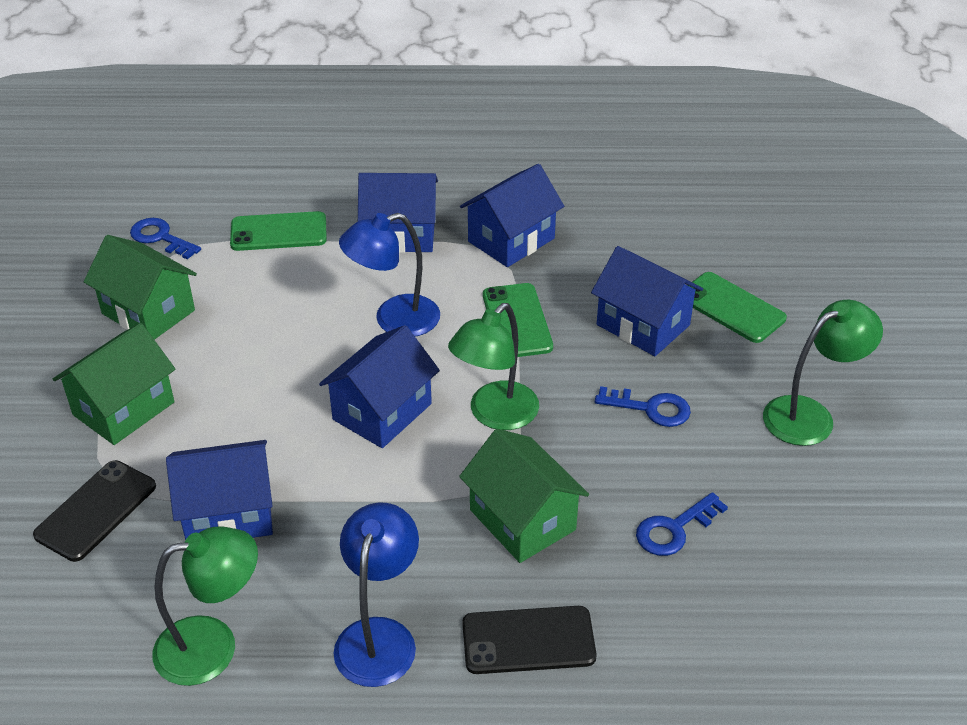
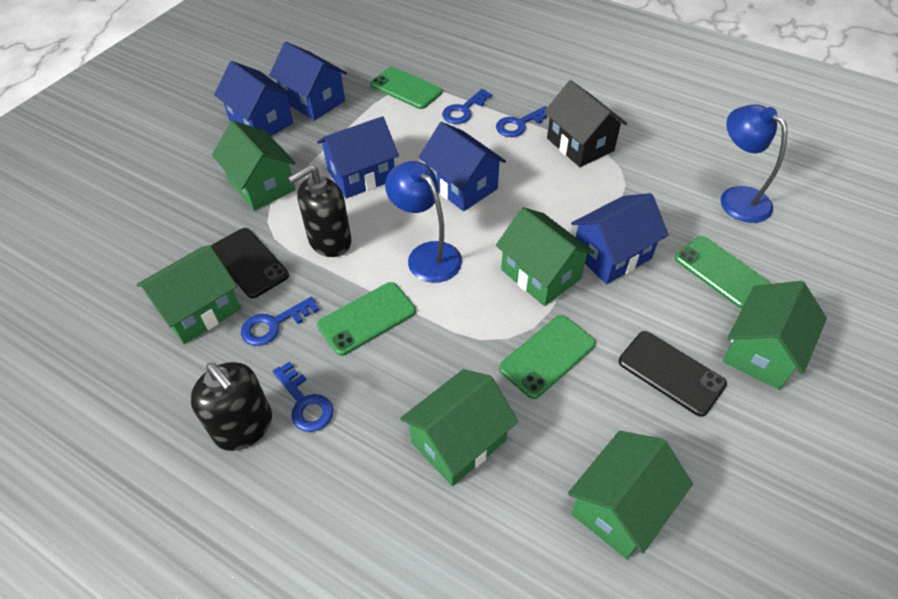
black house: none = 0 -> [544,80,627,167] = 1
black soap dispenser: none = 0 -> [190,362,272,451] [288,165,352,257] = 2
blue key: [130,218,201,259] [595,386,691,427] [636,492,728,556] = 3 -> [241,297,319,346] [273,361,333,432] [442,89,492,124] [496,106,547,137] = 4
green house: [53,323,175,445] [84,235,197,340] [459,429,589,563] = 3 -> [136,245,241,344] [212,121,296,211] [400,369,518,486] [496,207,595,306] [568,431,693,559] [722,281,827,390] = 6
green lamp: [153,526,258,686] [448,303,539,430] [763,300,883,446] = 3 -> none = 0
green phone: [230,211,327,251] [483,283,553,357] [688,272,787,343] = 3 -> [317,282,416,356] [370,67,442,109] [499,315,596,399] [674,236,771,308] = 4

